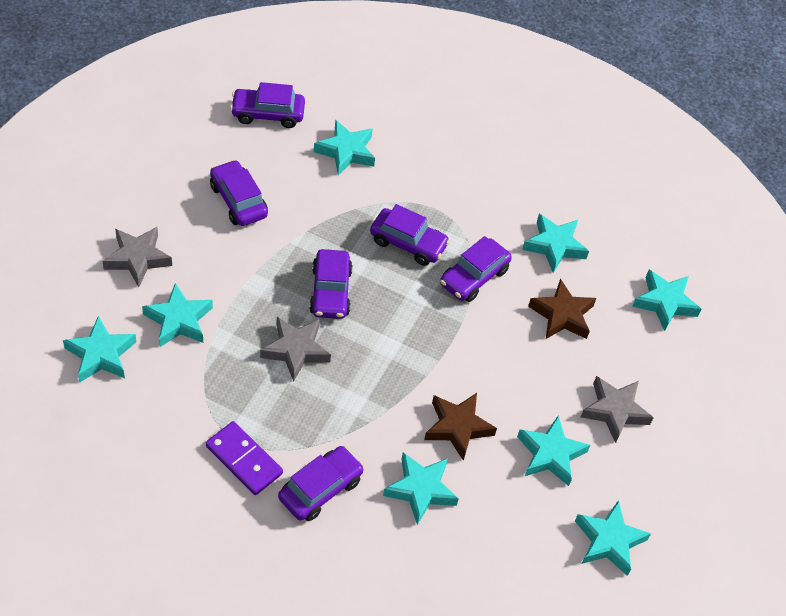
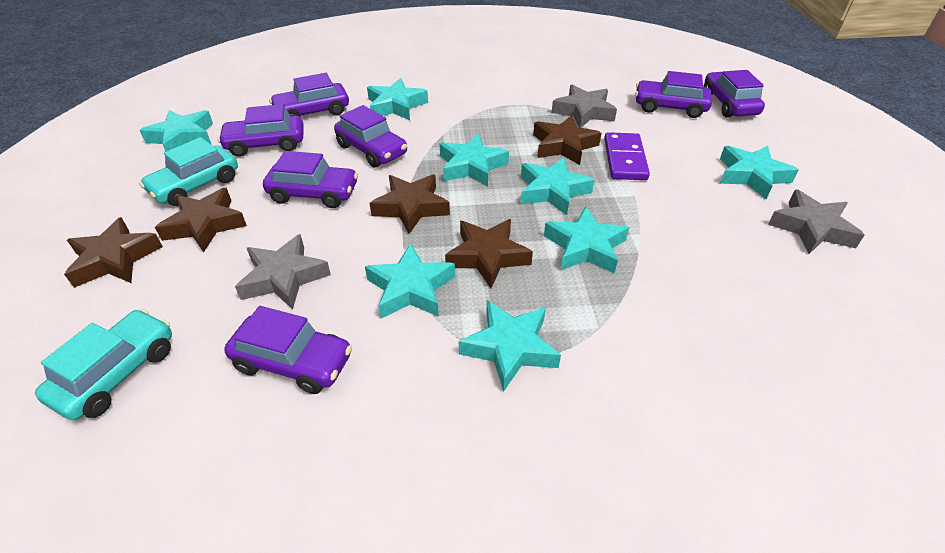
brown star: [424,393,497,461] [528,279,596,339] = 2 -> [64,217,163,288] [155,188,247,252] [370,174,450,234] [445,219,533,288] [533,115,602,165] = 5
purple car: [210,160,268,226] [230,82,305,128] [278,446,364,521] [309,249,353,319] [370,204,450,266] [440,236,512,302] = 6 -> [218,104,304,157] [224,306,352,394] [263,151,358,208] [269,73,349,117] [334,105,407,167] [635,71,712,118] [703,70,765,117] = 7
turquoise car: none = 0 -> [35,309,172,420] [139,137,238,206] = 2

